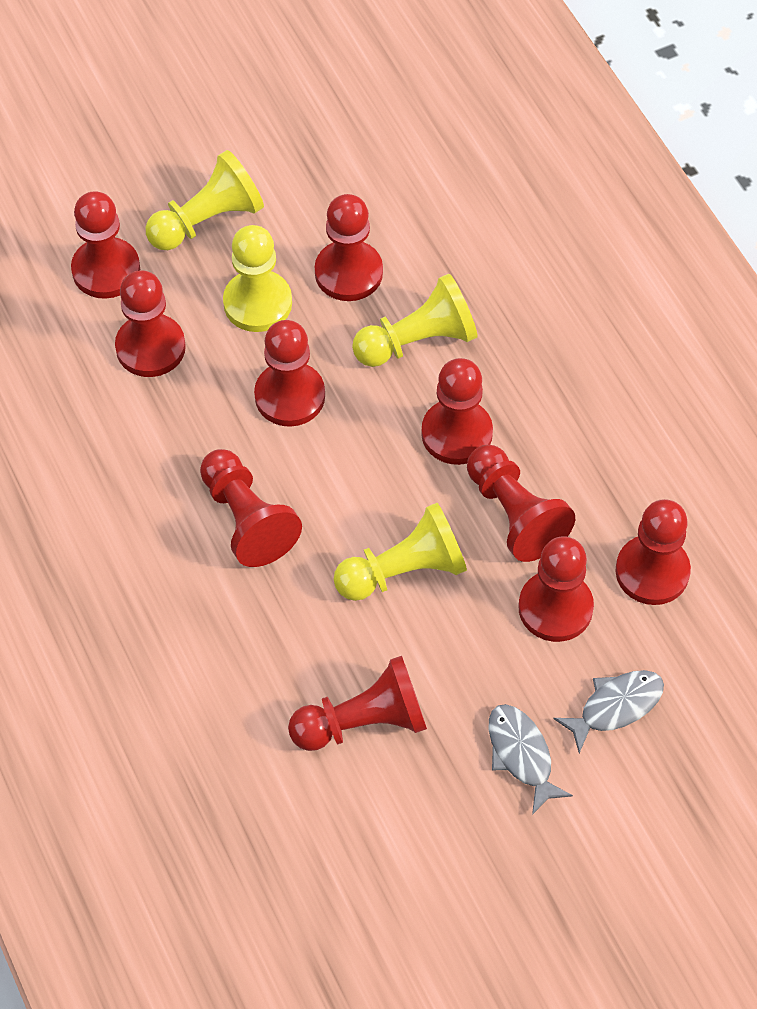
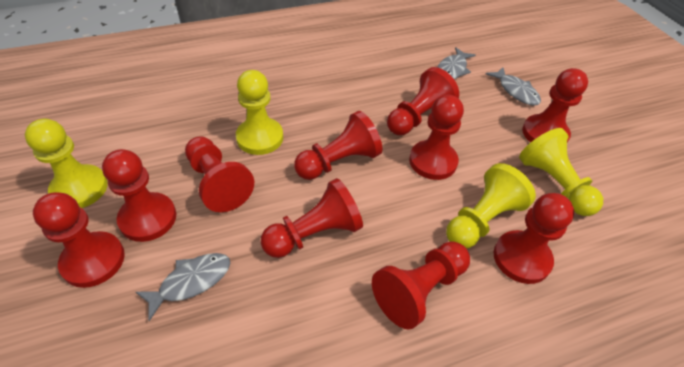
grey fish: [489,704,573,815] [553,670,664,753] = 2 -> [136,253,230,321] [437,47,476,79] [486,67,541,106] = 3

